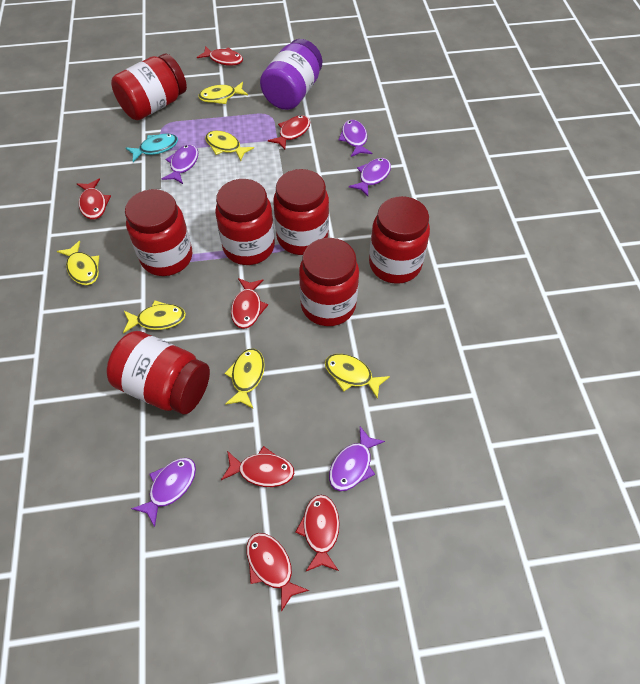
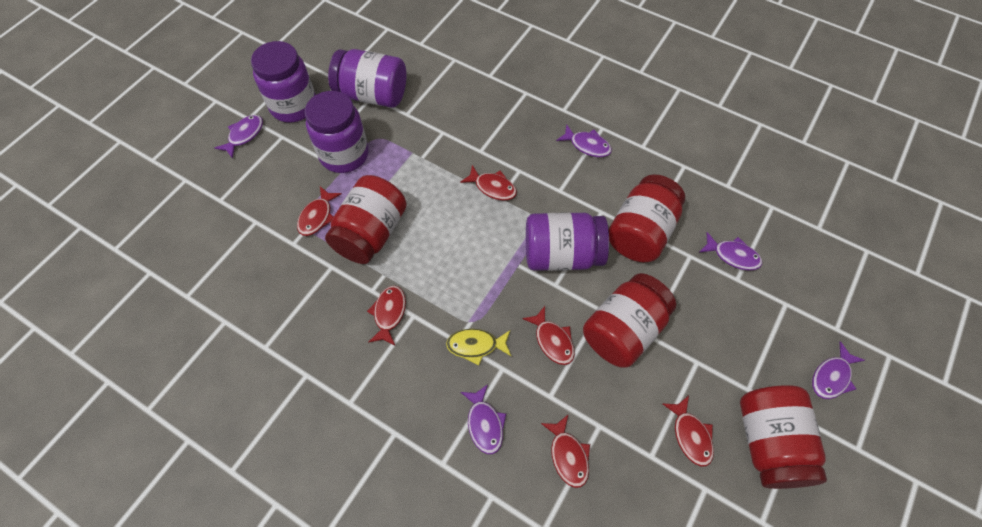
purple jar: [260,39,322,110] = 1 -> [251,41,316,122] [305,91,369,173] [328,49,406,108] [526,212,609,271] = 4
red fish: [77,178,111,220] [197,46,243,66] [221,446,295,487] [231,278,268,329] [246,533,309,612] [268,115,310,150] [295,495,340,571] = 7 -> [297,186,342,236] [367,286,406,346] [460,165,517,200] [522,306,575,365] [541,415,590,488] [663,395,714,467] = 6
red jar: [107,331,210,414] [111,54,187,120] [125,189,192,276] [215,179,275,265] [273,169,329,255] [299,238,359,326] [369,196,430,284] = 7 -> [325,175,407,264] [583,273,676,368] [609,174,685,262] [740,385,827,489] = 4
turquoise fish: [126,134,178,162] = 1 -> none = 0
yellow fish: [57,241,99,285] [123,300,186,334] [198,82,248,104] [205,131,254,161] [224,348,265,408] [325,354,390,399] = 6 -> [446,329,511,366] = 1

